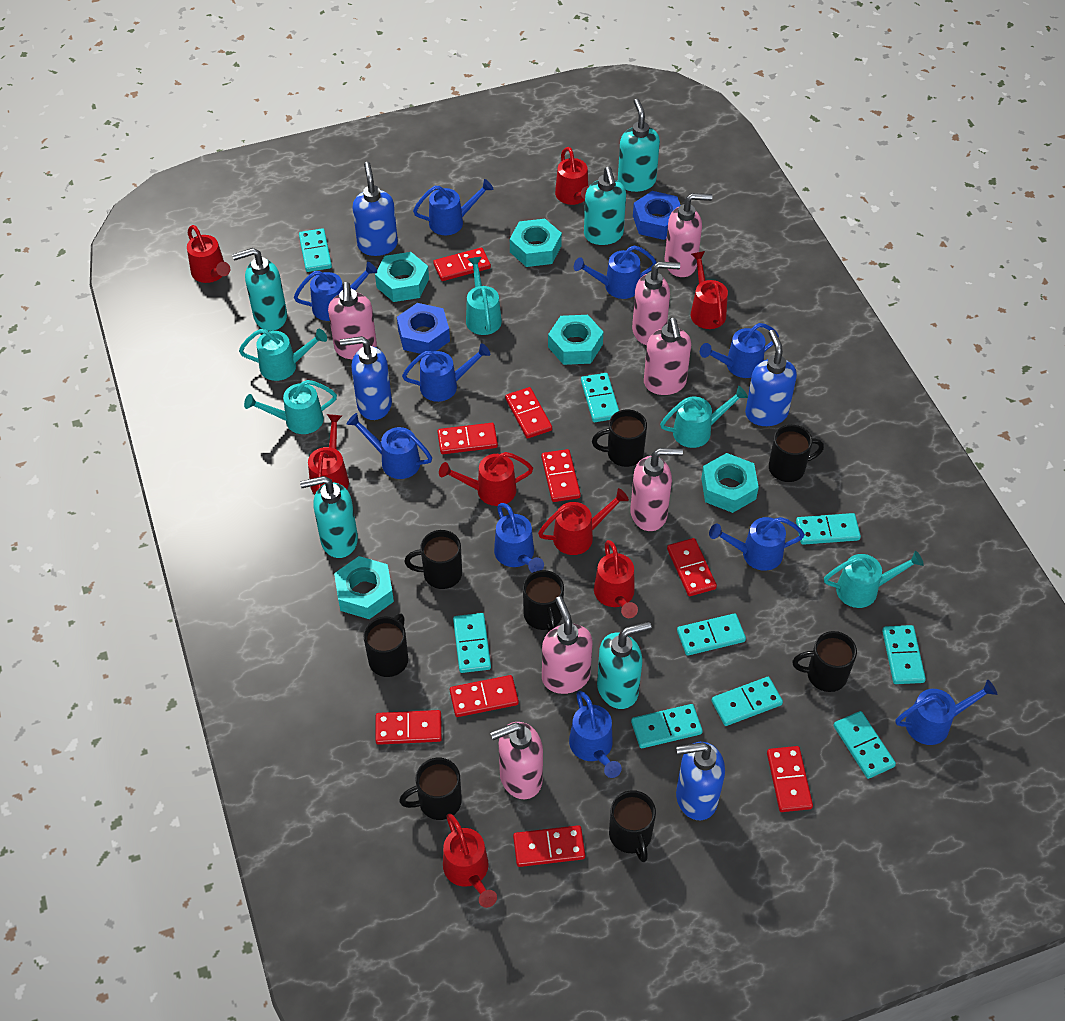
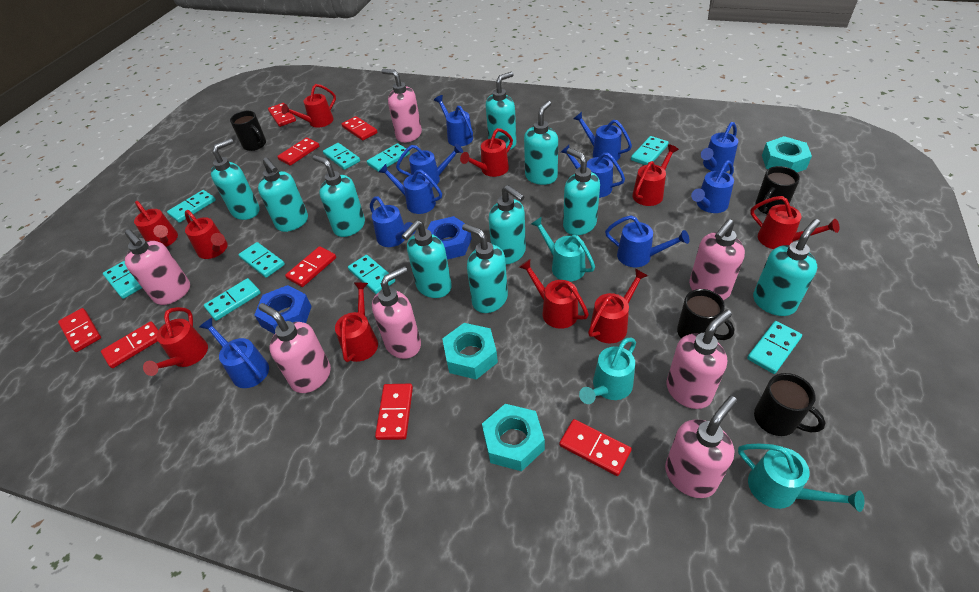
black mug: [363,613,408,677] [399,758,462,820] [404,530,462,589] [523,570,564,631] [592,410,647,467] [609,790,656,862] [769,425,824,482] [792,631,857,692] = 8 -> [230,111,266,151] [677,289,734,340] [754,373,826,436] [755,166,800,214] = 4
blue soap dispenser: [340,336,392,420] [353,162,398,256] [676,742,725,820] [745,330,797,426] = 4 -> none = 0
red domino: [375,710,442,745] [433,248,491,281] [437,423,498,454] [450,675,519,717] [505,387,552,439] [513,825,585,867] [541,449,581,502] [667,538,717,596] [767,746,813,812] = 9 -> [58,308,101,352] [101,321,158,368] [268,103,296,127] [277,137,319,166] [285,246,336,287] [341,116,377,141] [375,384,413,440] [559,419,631,476] = 8
red watering can: [187,225,230,283] [308,414,349,494] [439,452,533,506] [443,814,497,908] [538,488,629,555] [555,147,589,205] [594,540,638,618] [691,251,728,329] = 8 -> [134,201,178,247] [143,307,208,376] [185,210,228,259] [281,84,336,128] [335,283,378,362] [460,128,513,177] [519,259,589,329] [588,269,648,344] [633,144,679,206] [750,196,839,249] = 10
turquoise nut: [334,556,394,619] [375,252,429,302] [510,219,562,267] [548,315,604,365] [701,453,759,513] = 5 -> [442,323,498,379] [482,404,545,471] [762,136,812,172] = 3
turquoise soap dispenser: [232,248,287,331] [300,476,358,558] [584,167,626,245] [597,622,651,709] [618,99,660,192] = 5 -> [211,138,259,220] [258,157,308,232] [313,155,365,237] [402,220,452,298] [462,224,508,313] [486,72,516,150] [488,185,526,265] [524,101,558,185] [563,148,600,235] [753,219,820,316] = 10
turquoise watering can: [239,329,327,381] [244,380,337,434] [466,257,502,335] [660,386,748,448] [824,551,924,608] = 5 -> [531,216,595,282] [579,338,636,404] [738,444,864,512] = 3

